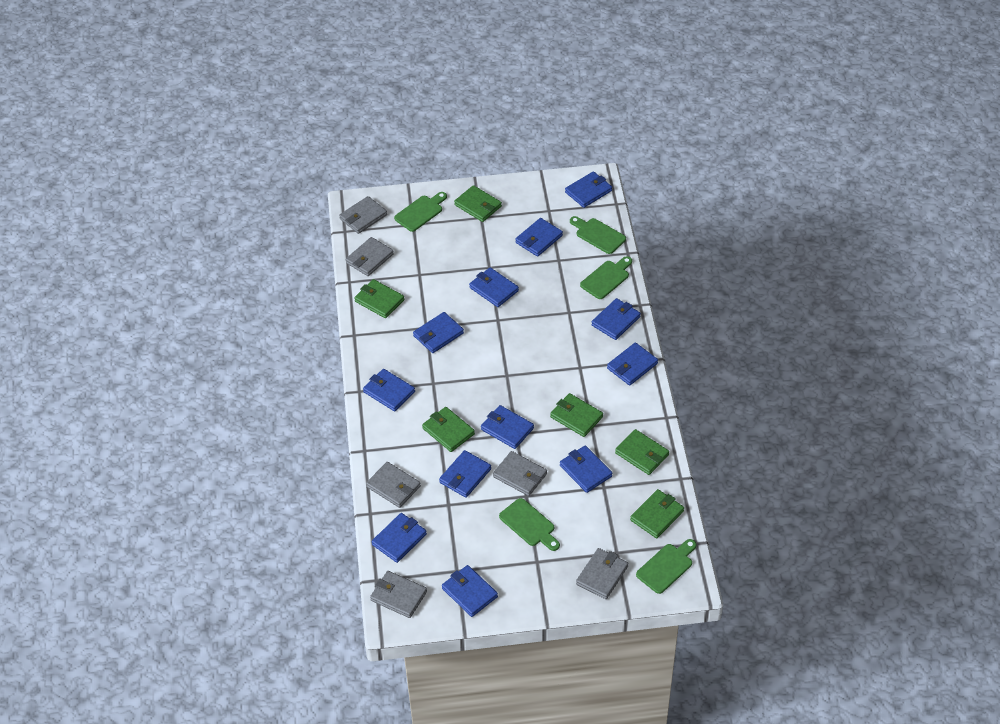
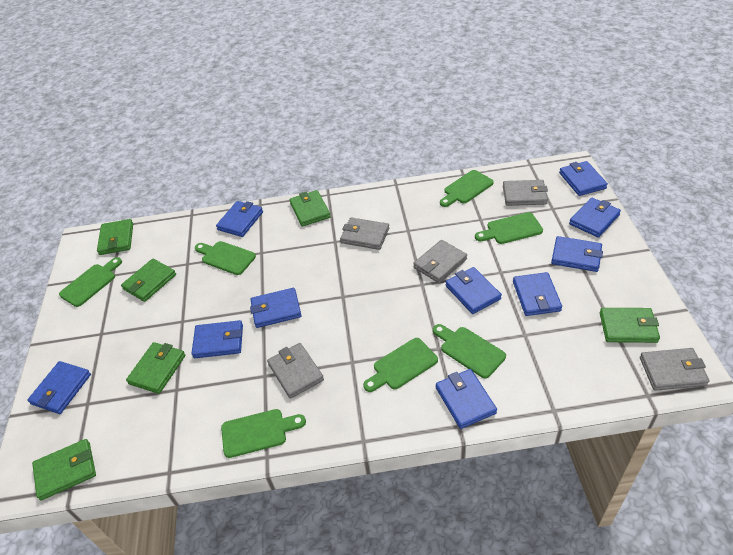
blue wallet: [363,369,415,411] [372,513,427,563] [413,312,464,353] [439,450,491,498] [442,565,498,617] [469,267,519,307] [481,405,534,449] [515,218,563,257] [560,445,612,493] [565,171,612,208] [592,298,641,340] [607,343,658,386] = 12 -> [27,361,91,414] [191,320,243,358] [216,201,263,237] [250,288,301,328] [436,369,497,429] [445,267,502,314] [513,272,562,316] [551,236,603,272] [559,161,608,196] [569,198,621,238] = 10
green cutting board: [394,192,447,232] [499,498,560,551] [570,216,626,254] [580,256,632,299] [636,539,696,594] = 5 -> [59,257,122,307] [195,241,256,275] [221,409,306,458] [363,338,438,392] [433,324,506,378] [440,170,494,207] [475,212,543,244] = 7
grey wallet: [339,196,387,234] [346,237,394,276] [366,462,421,508] [370,571,427,618] [493,451,547,496] [576,548,628,599] = 6 -> [267,343,324,399] [340,218,389,250] [413,240,467,283] [503,180,548,206] [640,348,709,391] = 5

